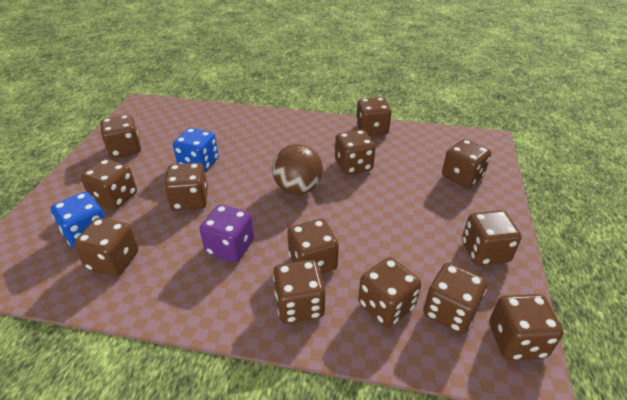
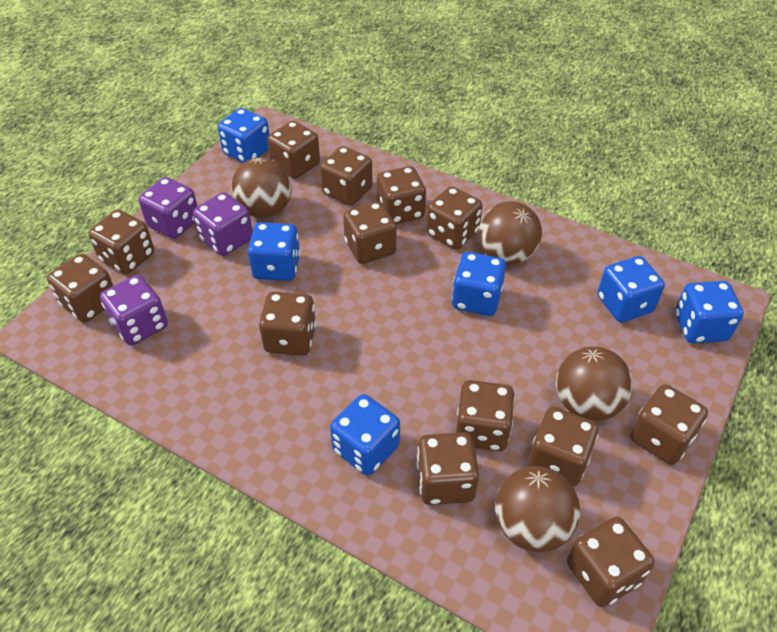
blue dice: [51,192,106,250] [173,128,219,172] = 2 -> [218,108,270,163] [248,222,300,281] [330,394,400,476] [452,252,506,316] [597,256,665,322] [675,281,744,343] = 6
brown ball: [272,144,323,195] = 1 -> [231,158,292,218] [478,201,542,265] [495,466,580,552] [556,346,633,421] = 4
purple dice: [200,204,254,262] = 1 -> [100,275,168,345] [138,177,198,239] [193,192,253,256] = 3

